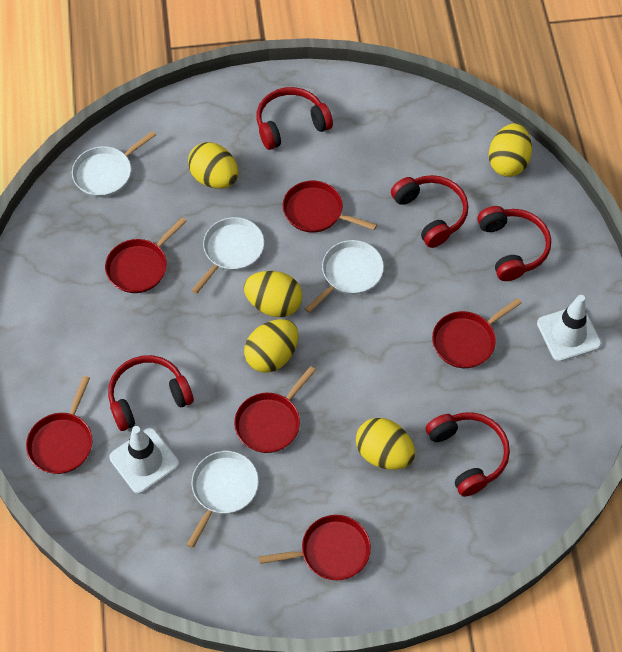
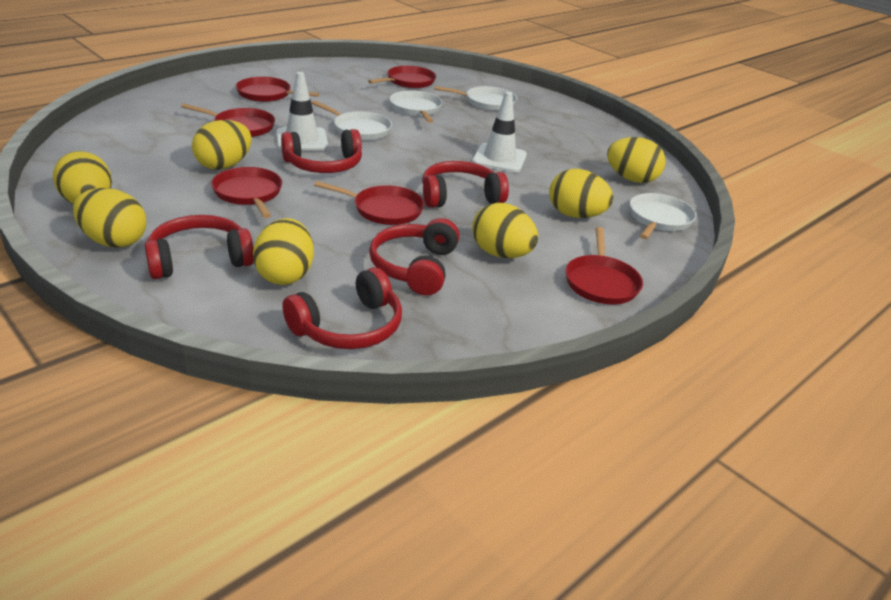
yellow egg: [188,142,238,189] [244,271,303,317] [244,319,298,372] [356,418,415,470] [489,124,532,177] = 5 -> [53,151,112,204] [73,188,146,248] [192,120,252,170] [253,218,314,285] [472,203,538,258] [549,169,613,218] [607,137,666,183] = 7

